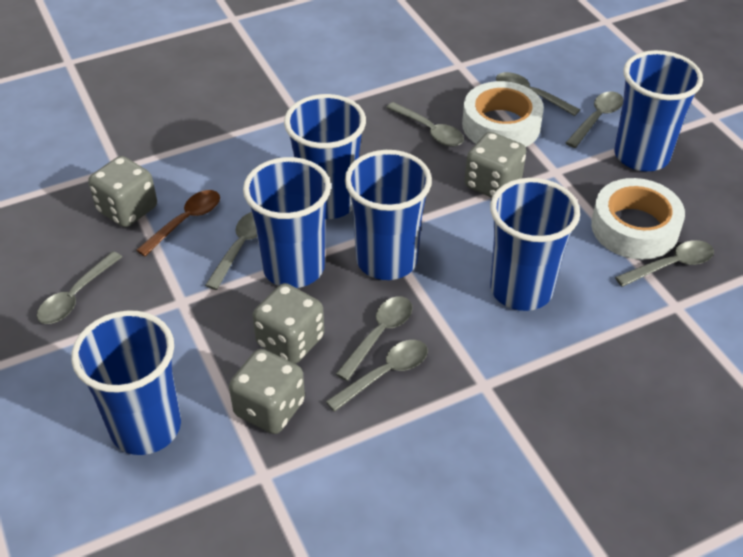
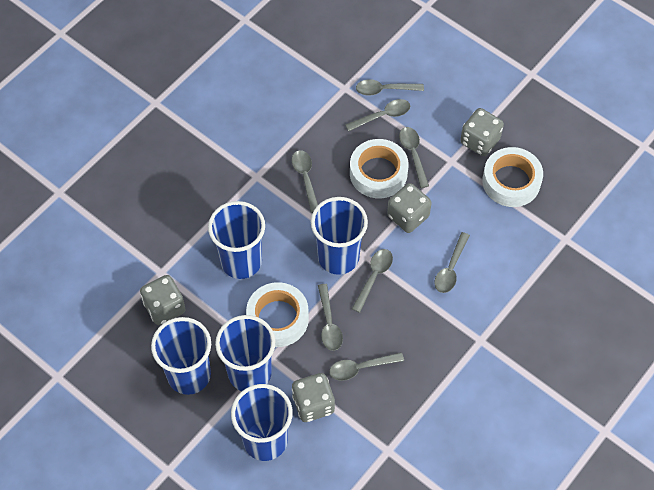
blue cup: [71,310,181,455] [243,157,331,288] [284,94,366,219] [345,150,432,280] [490,178,580,311] [614,50,703,171] = 6 -> [151,317,211,395] [208,201,265,279] [215,315,275,391] [231,384,293,461] [311,197,368,275] = 5
brown spoon: [136,190,220,256] = 1 -> none = 0
white tape: [462,81,544,147] [591,178,685,260] = 2 -> [246,282,309,347] [350,139,409,198] [482,147,543,207] = 3

